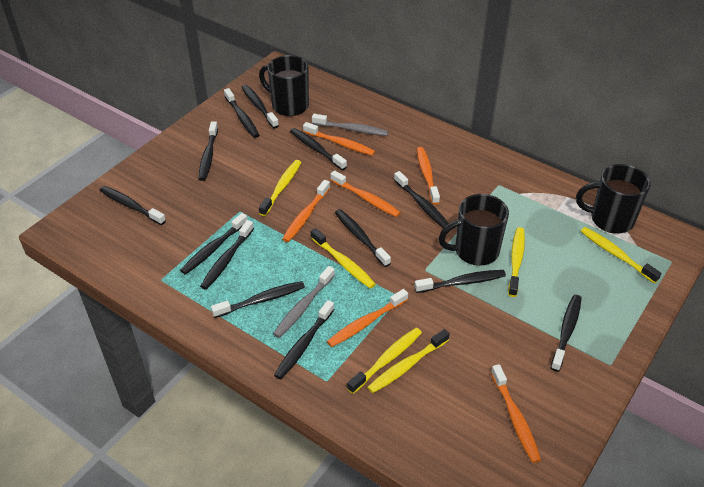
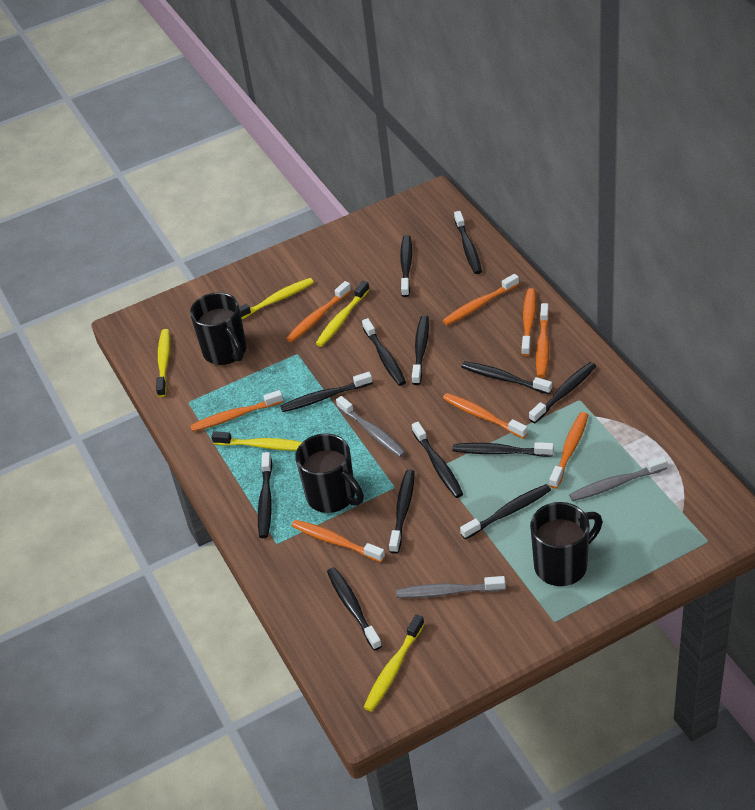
grey toothbrush: [273,266,335,338] [312,114,388,136] = 2 -> [336,396,406,457] [396,576,506,598] [569,456,668,501] = 3
orange toothbrush: [282,180,330,242] [303,122,375,156] [327,289,408,347] [330,170,401,217] [417,147,440,205] [491,364,541,463] = 6 -> [190,390,283,432] [286,281,351,342] [292,520,385,562] [443,274,519,325] [443,393,528,439] [521,288,536,356] [536,303,549,378] [549,412,588,489] = 8
yellow toothbrush: [259,160,301,216] [311,228,376,289] [347,328,422,394] [367,329,450,393] [508,227,525,297] [581,227,662,283] = 6 -> [156,329,170,397] [211,431,302,451] [239,278,314,319] [315,281,370,347] [363,614,424,712] = 5

